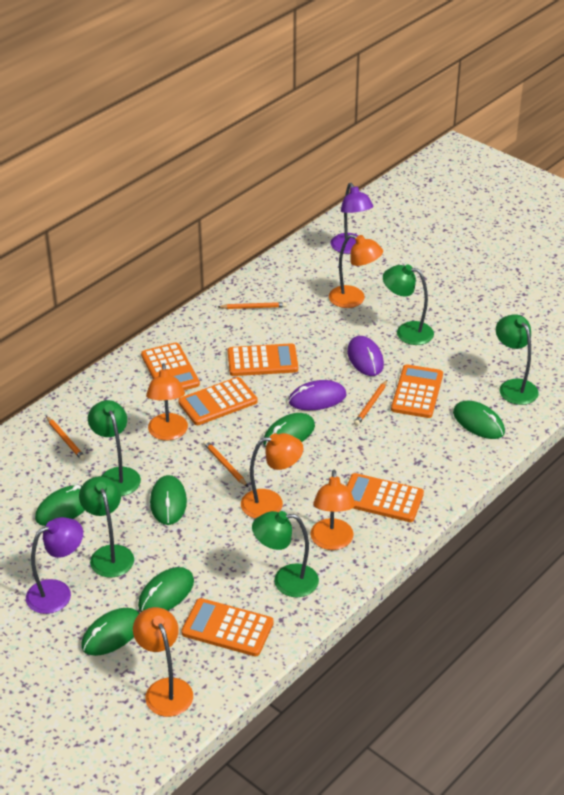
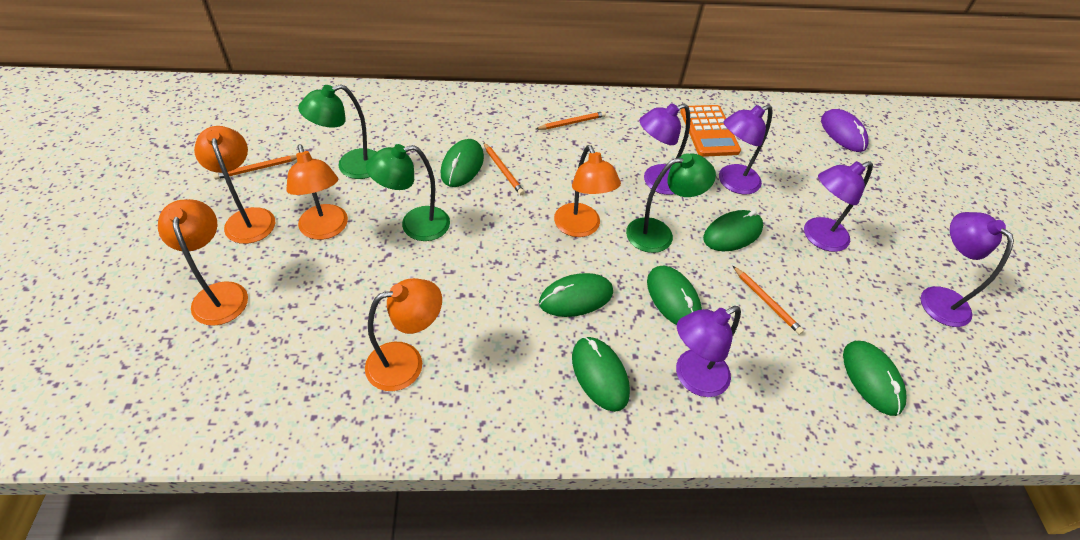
green lamp: [79,476,134,578] [88,400,141,496] [252,511,319,597] [383,264,434,345] [496,314,539,405] = 5 -> [298,84,376,179] [366,144,450,241] [626,153,716,253] = 3
orange calculator: [141,342,200,390] [178,377,258,425] [181,598,274,656] [228,343,298,376] [347,473,424,522] [391,364,443,418] = 6 -> [680,105,741,157] = 1
purple lamp: [26,517,83,614] [331,183,374,254] = 2 -> [639,103,690,195] [676,306,741,397] [719,105,773,195] [804,161,873,252] [920,212,1014,327] = 5
purple mouse: [289,380,347,410] [347,336,384,376] = 2 -> [821,109,869,152] = 1

